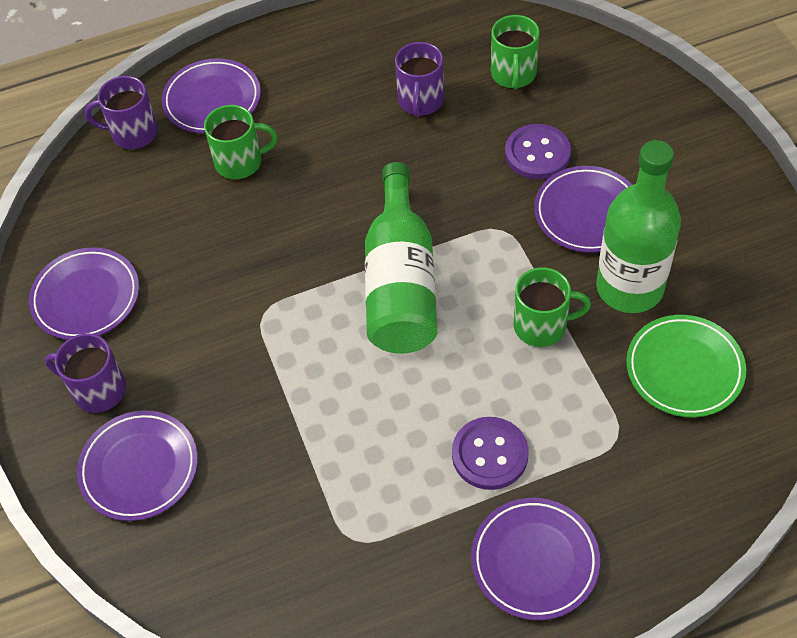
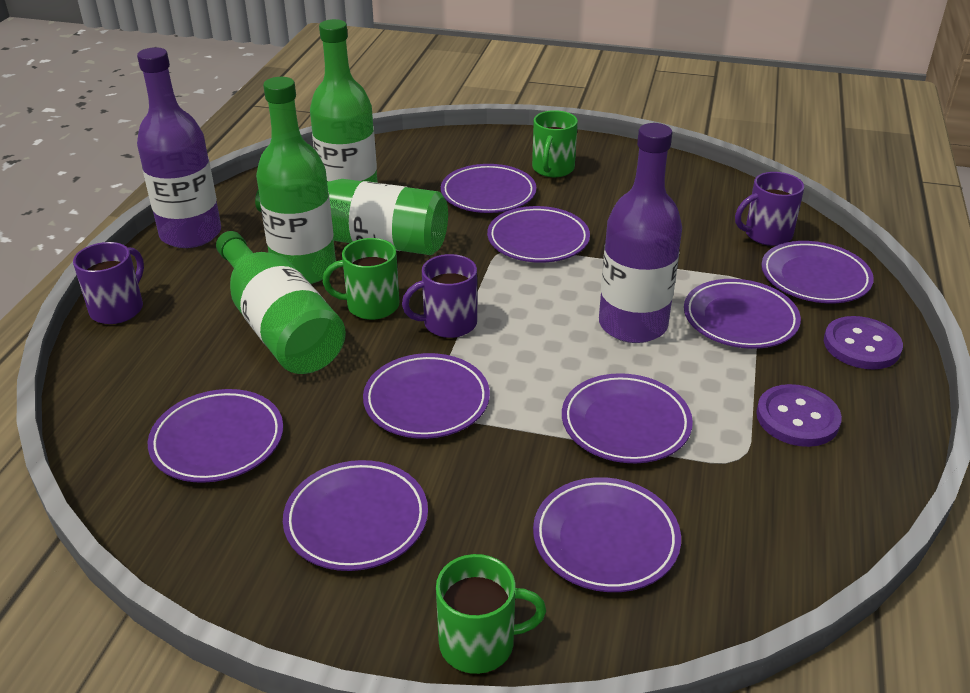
green bottle: [365,162,437,354] [596,140,681,313] = 2 -> [216,231,346,374] [255,179,448,255] [256,77,336,284] [310,19,378,183] = 4
green plate: [626,315,746,417] = 1 -> none = 0
purple bottle: none = 0 -> [137,47,221,248] [599,123,682,343] = 2
purple plate: [29,248,139,340] [77,410,198,521] [162,58,261,134] [471,498,600,620] [534,166,632,253] = 5 -> [148,389,283,483] [283,460,428,571] [363,353,490,439] [441,164,536,213] [487,206,590,263] [533,477,681,592] [562,373,693,463] [684,279,801,349] [761,241,874,303] = 9

